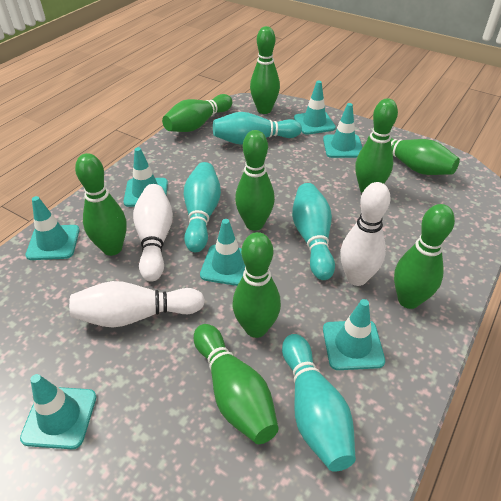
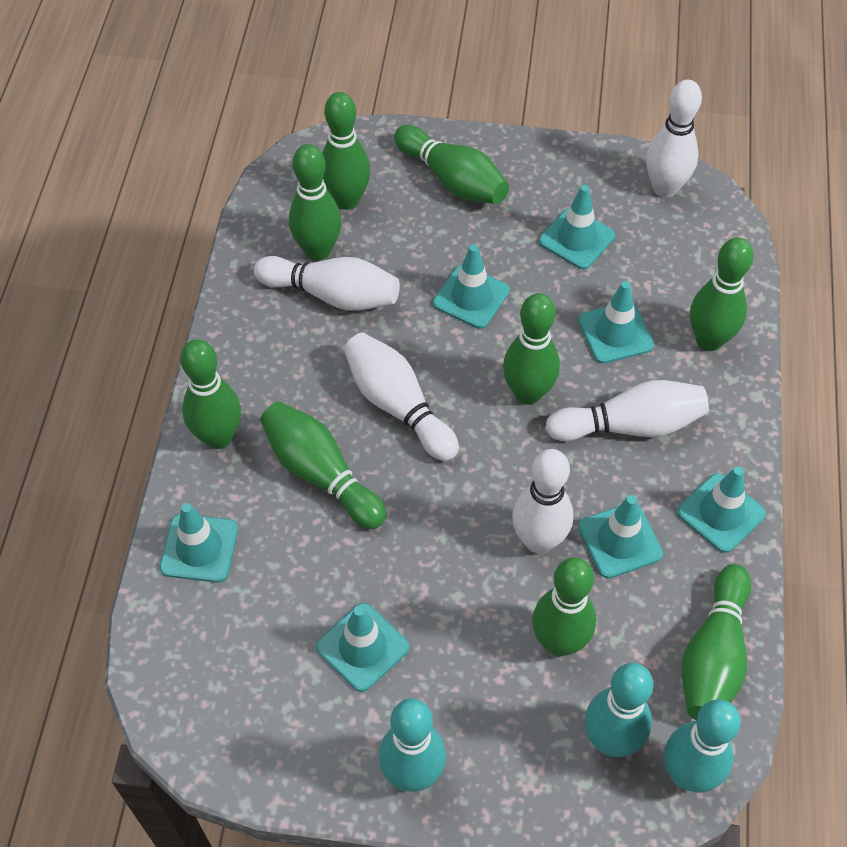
turquoise bowling pin: [184,162,221,252] [213,112,302,145] [282,334,356,472] [292,183,335,280] = 4 -> [379,699,446,792] [585,663,653,757] [664,699,741,793] = 3
white bowling pin: [69,281,205,328] [133,184,173,282] [340,182,391,286] = 3 -> [254,256,400,311] [344,332,459,461] [512,449,573,554] [546,380,709,441] [646,80,702,198] = 5

